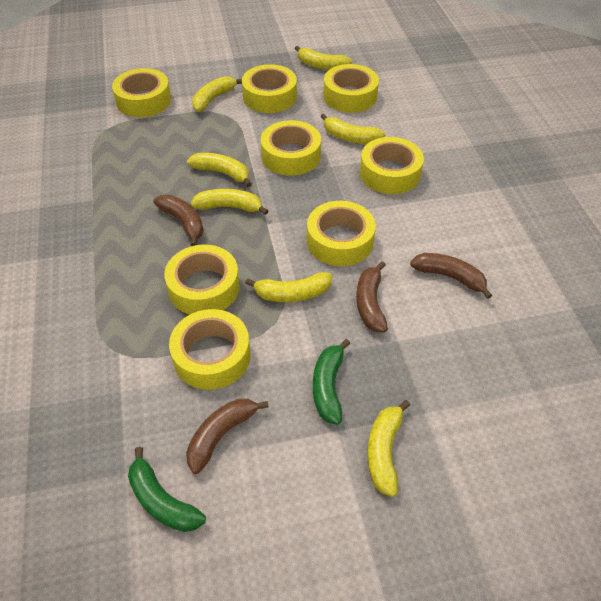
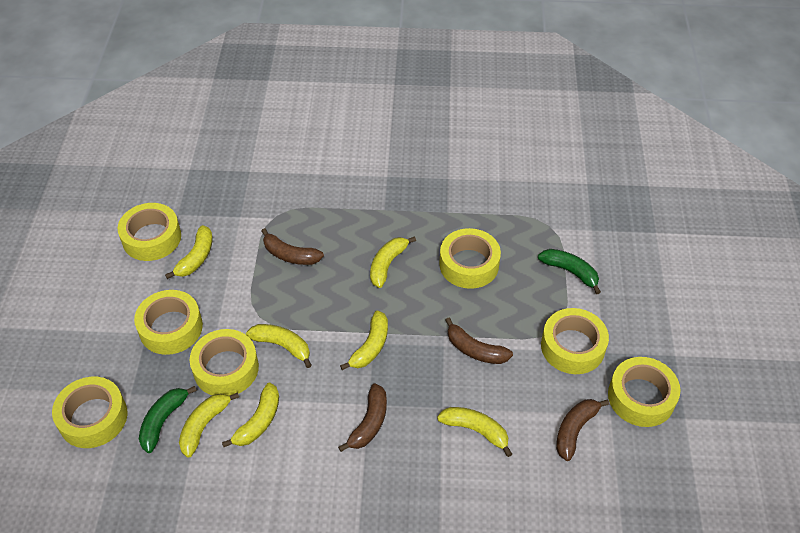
yellow tape: [112,68,171,117] [164,245,240,315] [169,309,251,390] [242,64,297,113] [261,120,321,176] [307,201,376,266] [323,64,379,113] [360,137,424,194] = 8 -> [52,377,127,448] [118,203,181,261] [134,290,203,355] [190,329,259,396] [439,228,501,289] [541,308,609,374] [608,357,681,427] = 7

